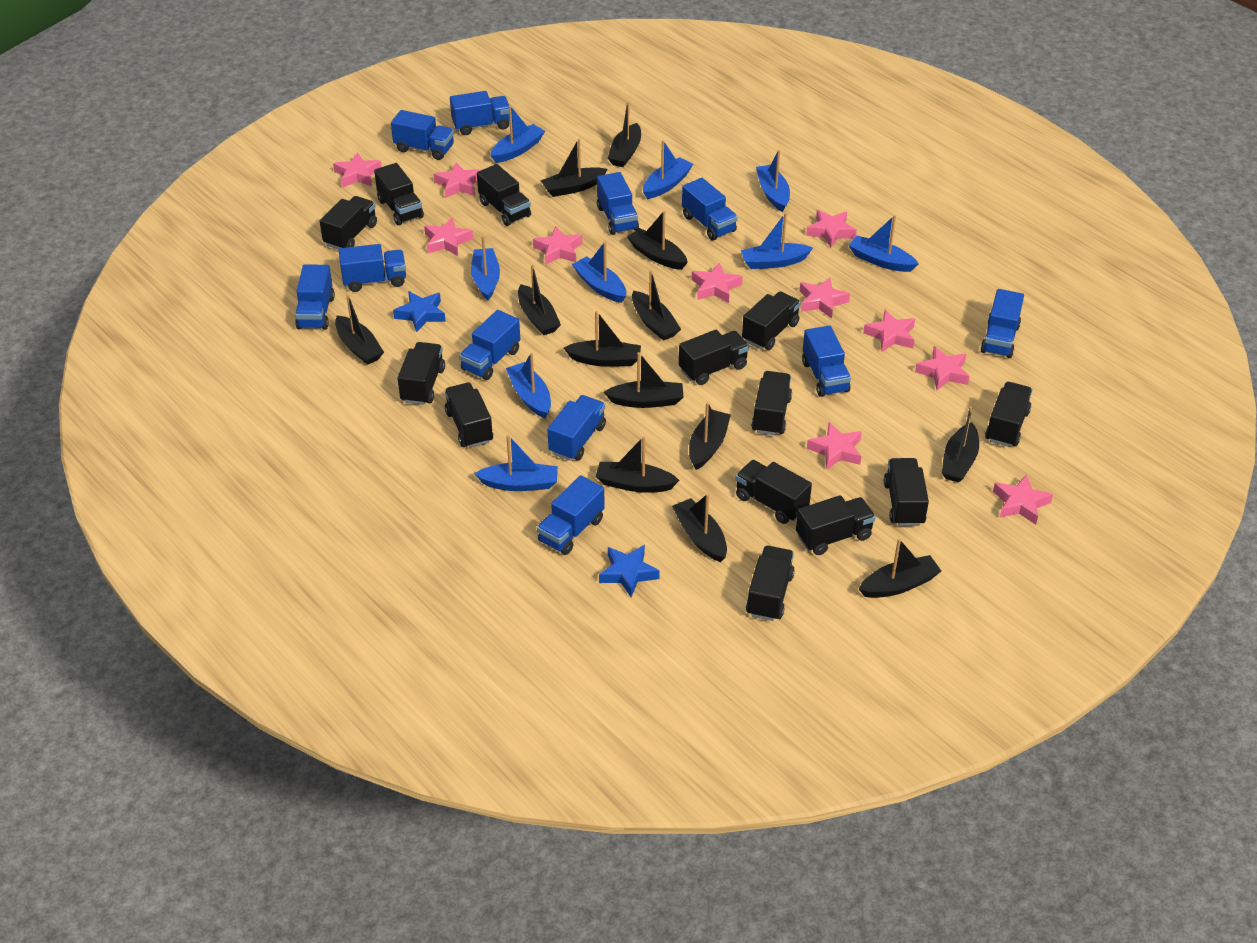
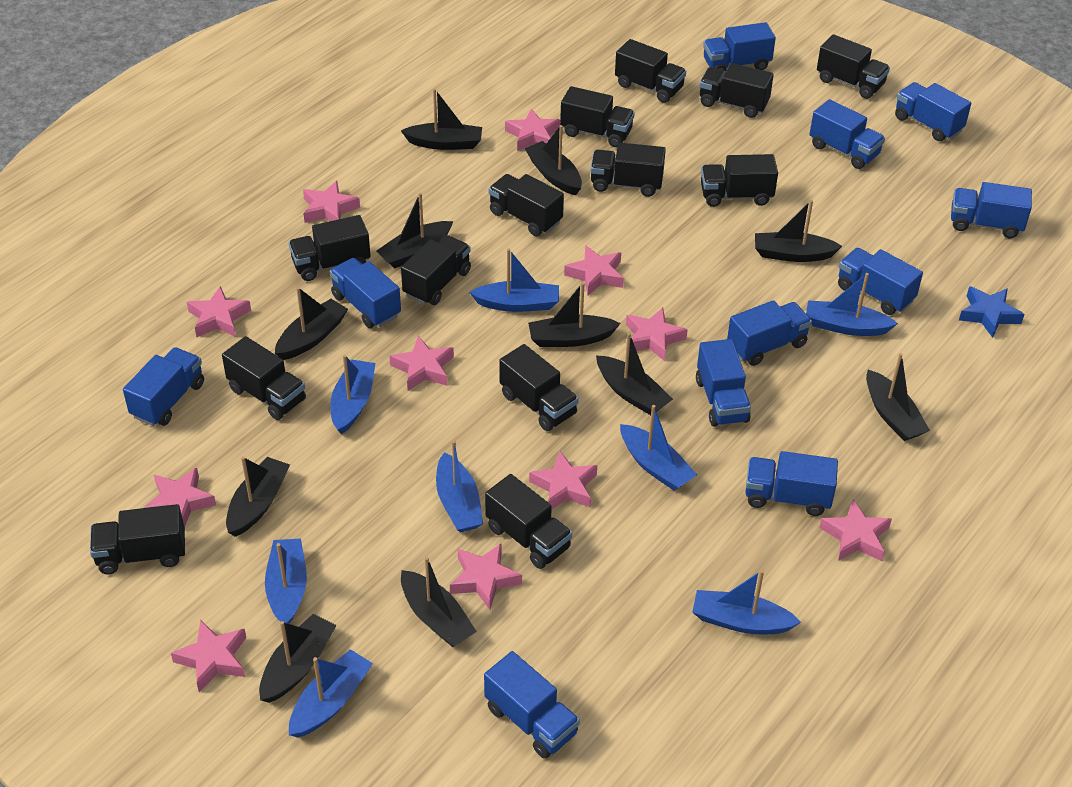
black boat: [335,294,384,365] [518,264,561,335] [540,138,608,197] [564,311,641,367] [596,436,679,493] [604,352,683,408] [608,101,641,167] [627,211,688,270] [632,270,681,341] [672,494,727,562] [689,402,731,470] [859,539,941,598] [942,406,979,483] = 13 -> [226,456,290,537] [259,614,337,703] [275,287,348,360] [376,193,453,269] [401,88,482,150] [401,557,477,647] [525,125,582,195] [528,283,621,347] [596,333,673,415] [755,200,842,262] [866,353,930,441] = 11
blue boat: [471,236,500,300] [474,435,558,491] [490,106,545,163] [506,353,551,418] [572,242,626,303] [643,140,693,199] [741,213,813,269] [756,150,790,212] [848,215,919,272] = 9 -> [265,539,307,624] [289,649,373,738] [330,355,375,434] [436,440,483,532] [469,249,559,312] [620,405,697,490] [692,570,801,634] [806,273,898,336] = 8
blue star: [393,291,446,332] [599,545,660,597] = 2 -> [959,286,1025,338] = 1

